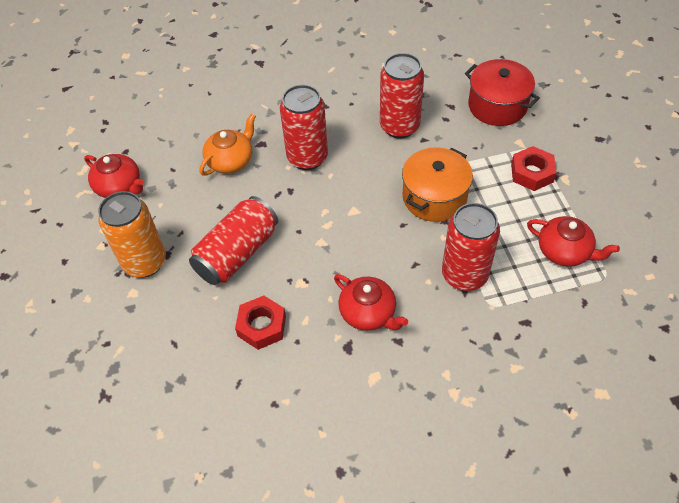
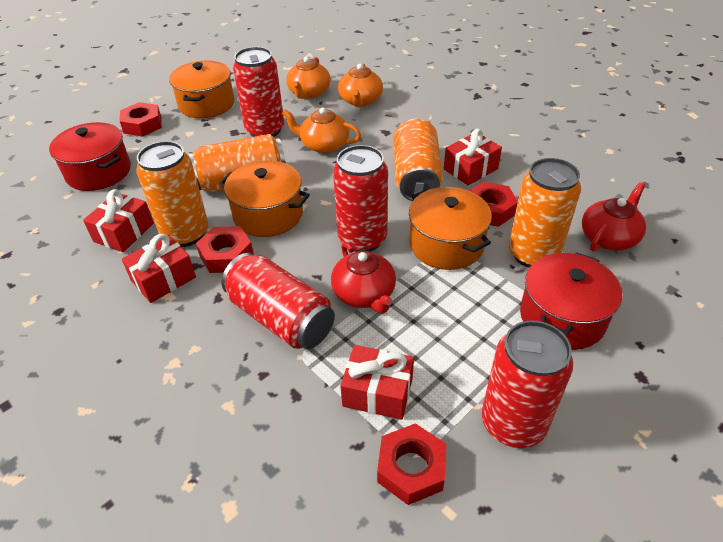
orange can: [98,191,166,278] = 1 -> [136,141,208,247] [189,134,286,192] [394,119,443,201] [509,158,581,268] = 4
orange pot: [402,147,473,222] = 1 -> [169,60,234,118] [219,160,310,237] [409,187,492,270] = 3
orange teapot: [199,114,256,176] = 1 -> [282,107,361,153] [286,56,331,99] [338,64,383,107] = 3
red gift: none = 0 -> [83,189,154,252] [122,234,196,303] [340,345,414,420] [444,129,502,185] = 4
red nut: [235,296,286,350] [511,146,557,191] = 2 -> [119,102,162,137] [196,226,254,273] [377,423,446,505] [469,182,518,227] = 4
red pot: [465,59,540,126] = 1 -> [49,122,131,191] [520,253,622,350] = 2
red teapot: [84,154,144,198] [334,274,408,331] [527,216,620,267] = 3 -> [331,242,396,314] [582,182,646,252] = 2

